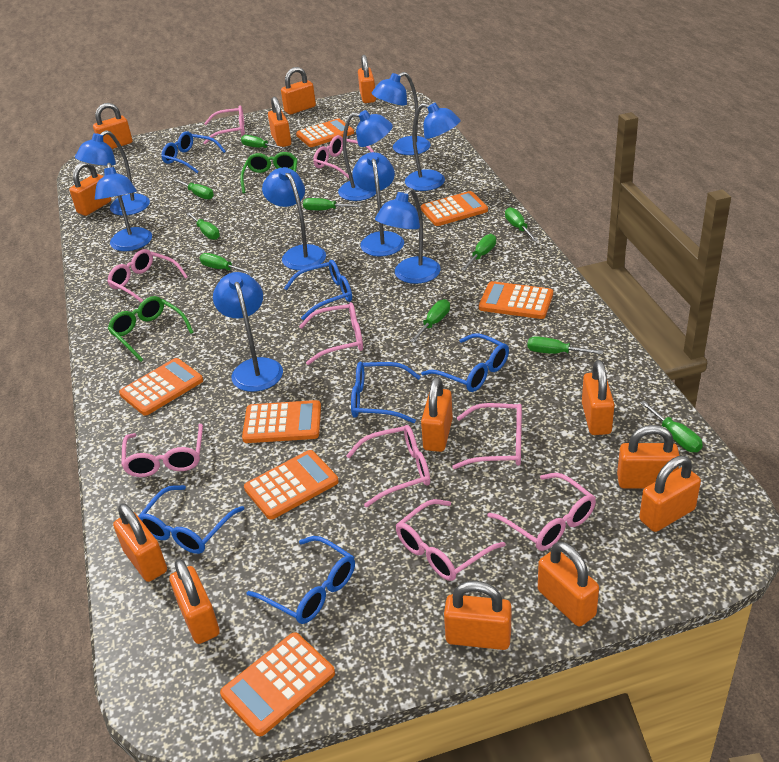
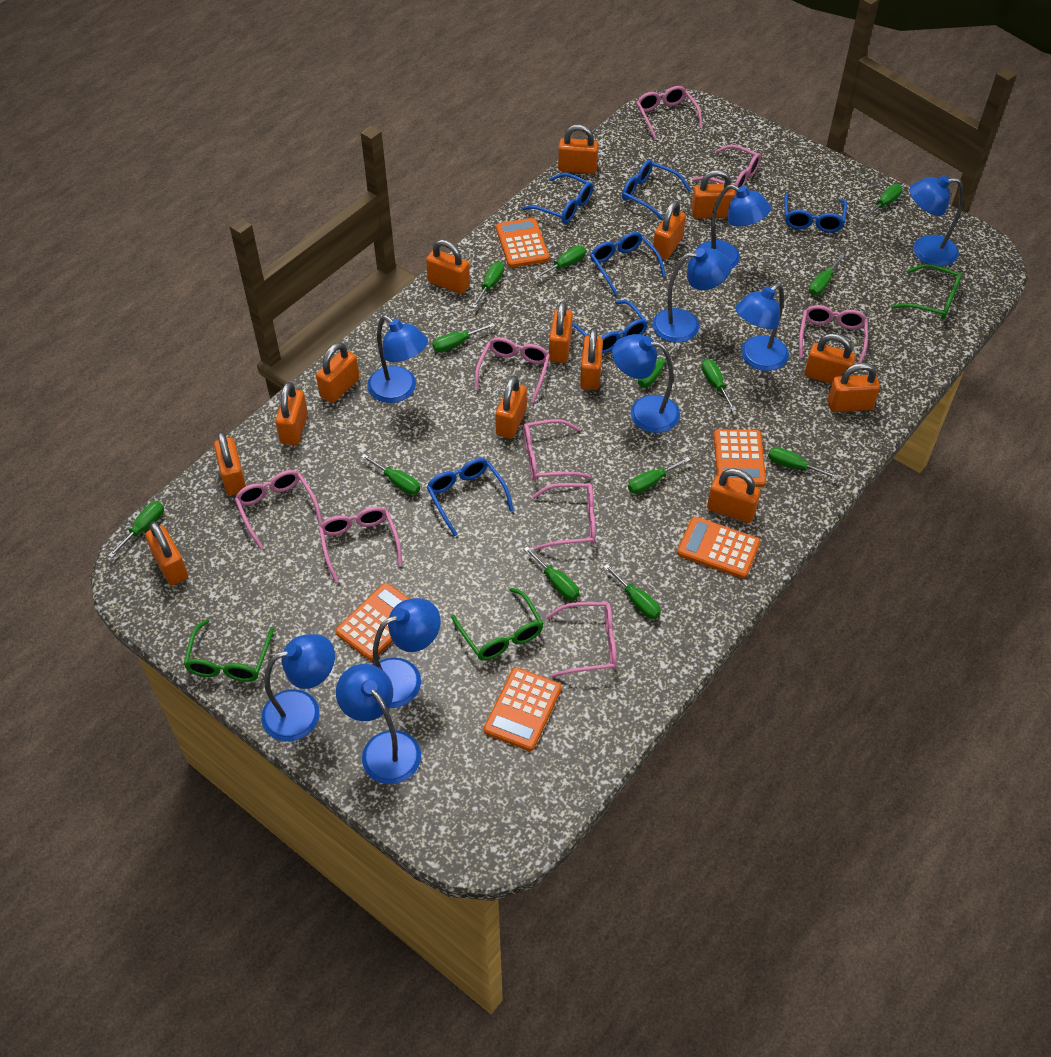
green glasses: [108,296,194,362] [240,152,297,193] = 2 -> [183,619,274,682] [451,588,544,660] [891,264,962,320] = 3
green screwdriver: [174,179,214,199] [187,212,220,240] [200,253,253,274] [241,135,286,149] [303,198,361,210] [410,299,450,342] [461,234,496,271] [505,207,538,241] [527,336,603,354] [640,401,703,452] = 10 -> [108,502,164,558] [361,454,420,495] [432,323,495,352] [472,262,504,308] [524,546,579,600] [534,246,586,280] [603,564,661,619] [628,457,691,494] [638,342,681,387] [702,359,736,411] [768,447,839,479] [809,255,844,296] [863,184,903,219] = 13
orange calculator: [119,358,203,416] [220,632,335,736] [242,400,321,443] [244,450,339,520] [296,118,354,147] [421,191,488,226] [479,281,553,319] = 7 -> [336,583,409,661] [484,667,562,751] [496,218,549,268] [677,517,760,578] [714,429,766,487] = 5
orange padlock: [69,162,111,216] [93,103,132,149] [113,504,167,582] [170,559,220,644] [268,96,291,147] [281,67,316,115] [358,55,376,103] [421,377,453,452] [444,581,511,650] [538,541,599,626] [582,360,615,435] [617,425,679,489] [639,456,701,532] = 13 -> [145,522,188,585] [214,432,246,496] [276,382,308,445] [316,342,359,403] [426,240,470,294] [495,376,527,439] [549,301,573,363] [558,124,599,174] [580,328,603,390] [652,201,686,260] [691,170,735,219] [707,468,761,523] [804,333,856,384] [828,363,880,412] = 14

